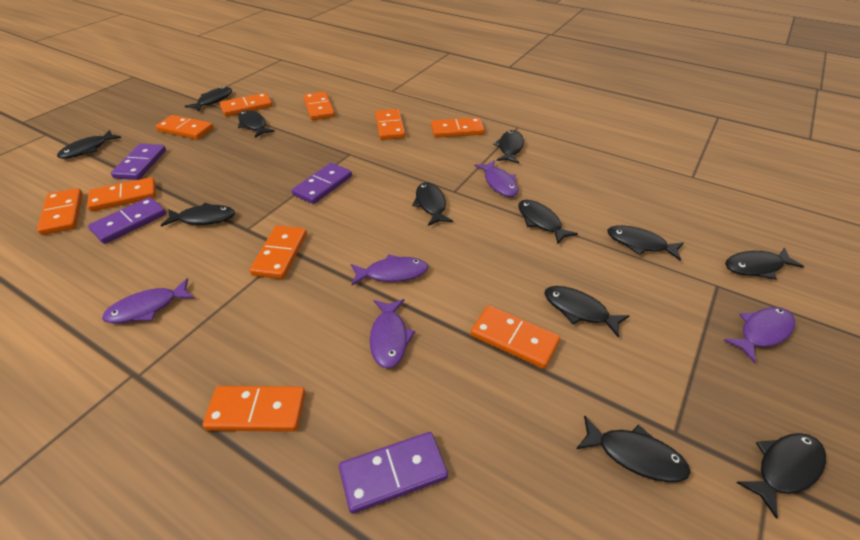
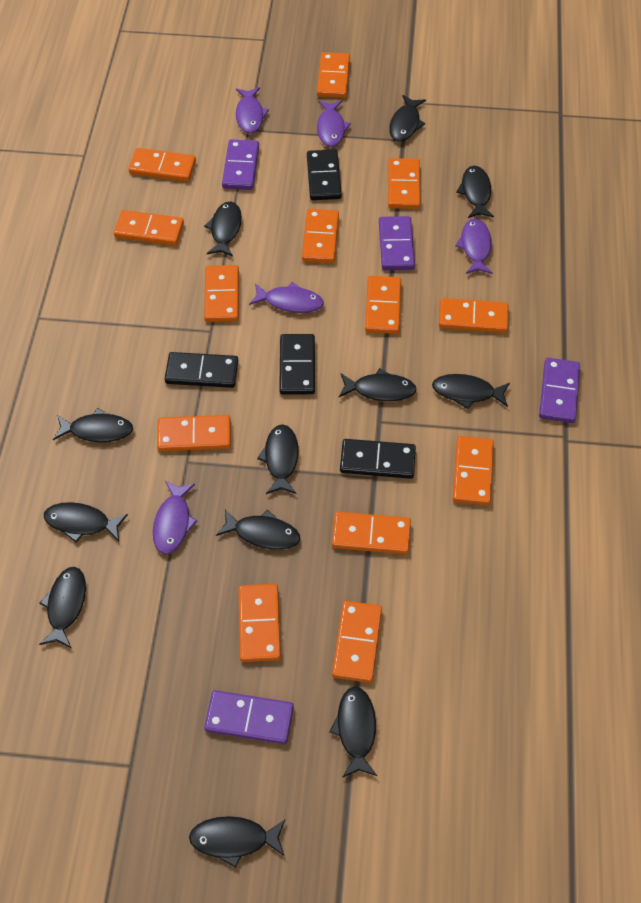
black domino: none = 0 -> [165,352,238,388] [279,334,315,395] [307,149,342,200] [340,439,416,479] = 4
orange domino: [37,188,83,235] [87,177,156,211] [155,115,213,139] [203,386,305,432] [220,93,272,116] [250,225,307,279] [303,92,335,120] [375,109,405,140] [431,117,485,138] [471,306,560,369] = 10 -> [114,210,184,246] [129,148,196,182] [157,415,231,451] [204,265,239,322] [239,584,281,662] [302,209,339,263] [317,52,350,98] [332,512,411,554] [332,601,382,683] [365,276,401,334] [388,158,420,209] [439,298,509,333] [453,436,494,506] = 13

